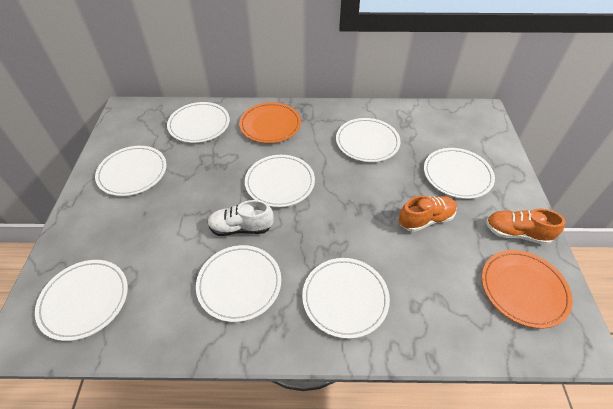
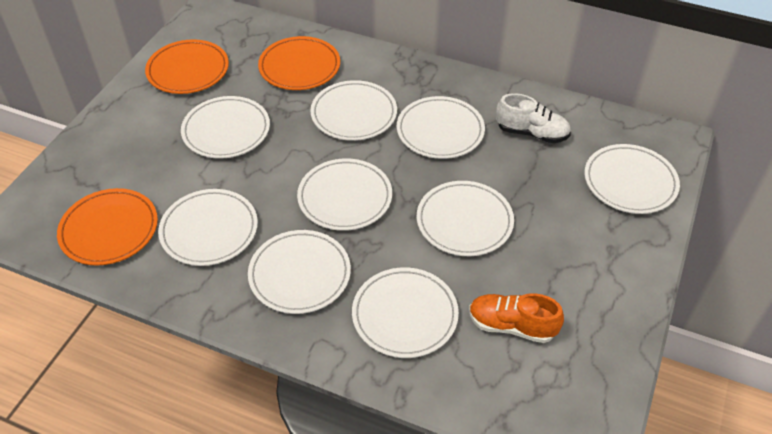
orange plate: [239,102,301,143] [482,250,573,329] = 2 -> [57,188,158,266] [145,39,229,94] [258,36,340,90] = 3
orange shoe: [399,196,457,232] [486,209,566,245] = 2 -> [469,293,564,343] = 1
white plate: [35,260,128,341] [95,146,167,196] [167,102,230,143] [196,245,281,322] [245,155,315,207] [302,258,390,339] [336,118,401,162] [424,148,495,199] = 8 -> [158,189,258,266] [181,96,270,159] [248,230,351,314] [297,159,392,231] [310,80,397,141] [352,267,459,358] [397,96,485,159] [417,181,514,256] [584,144,680,214] = 9

